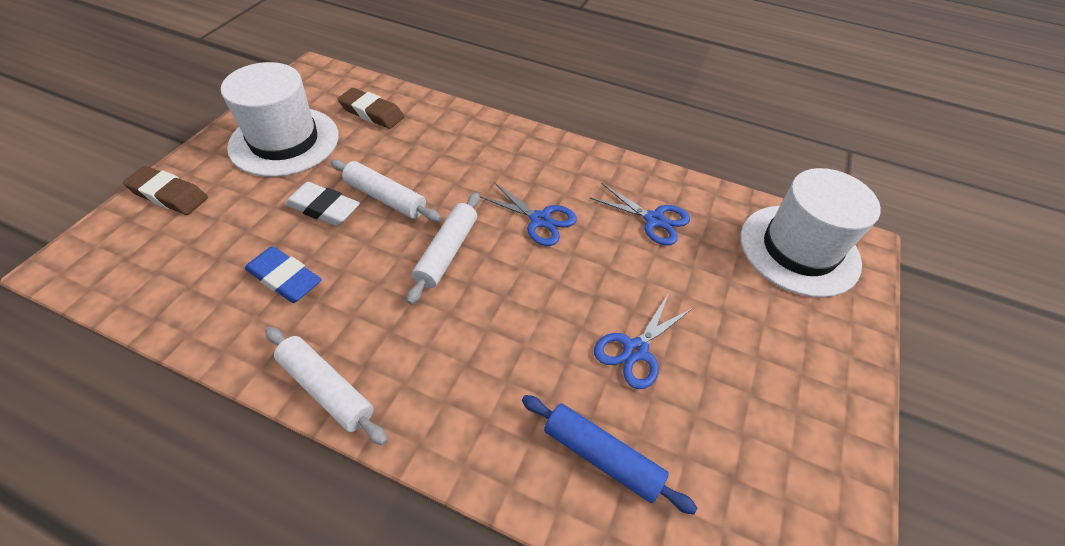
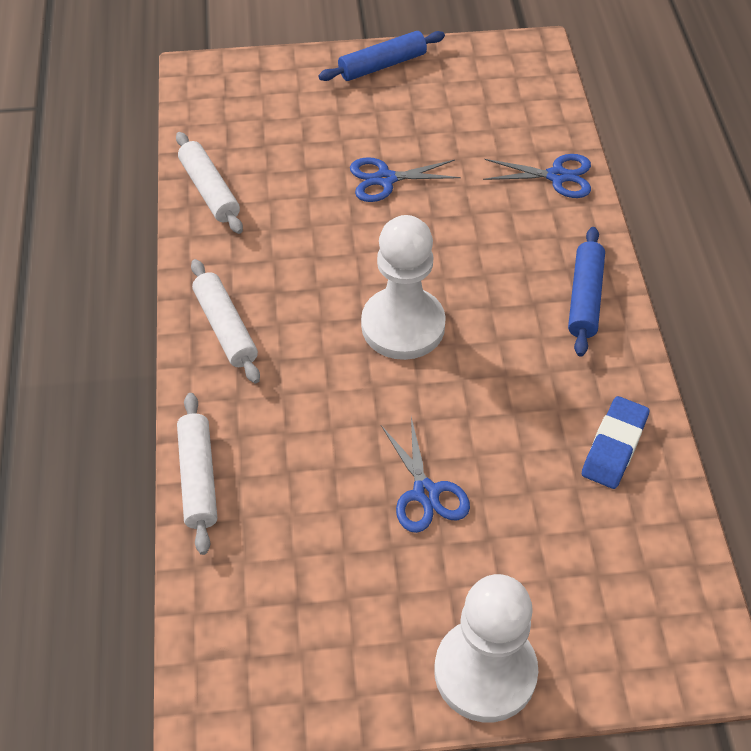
blue rolling pin: [522,395,697,515] = 1 -> [318,31,445,81] [568,227,605,357] = 2
brown eraser: [123,166,208,215] [338,88,404,129] = 2 -> none = 0
white eraser: [285,182,360,226] = 1 -> none = 0
white hat: [221,62,339,177] [741,168,881,298] = 2 -> none = 0
white pawn: none = 0 -> [361,215,446,360] [434,574,538,722] = 2

